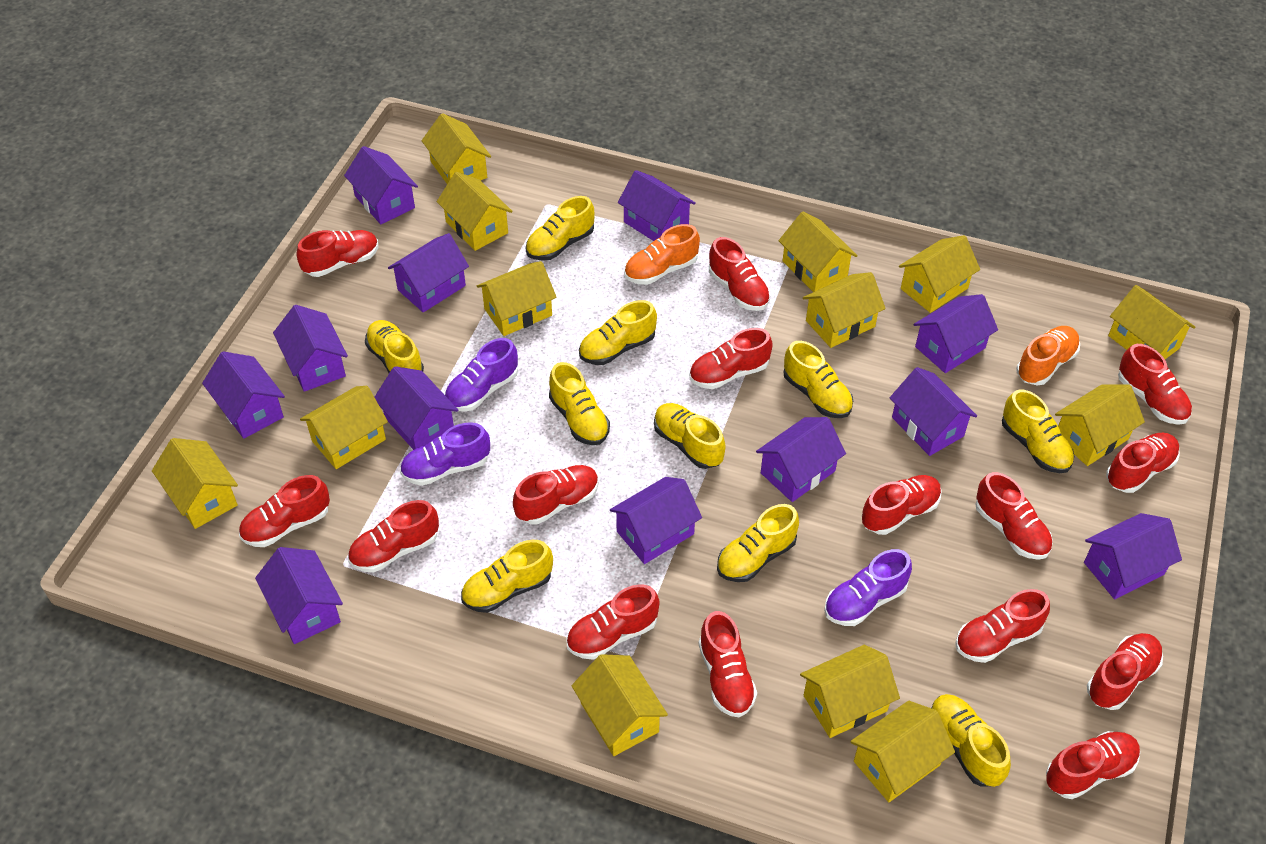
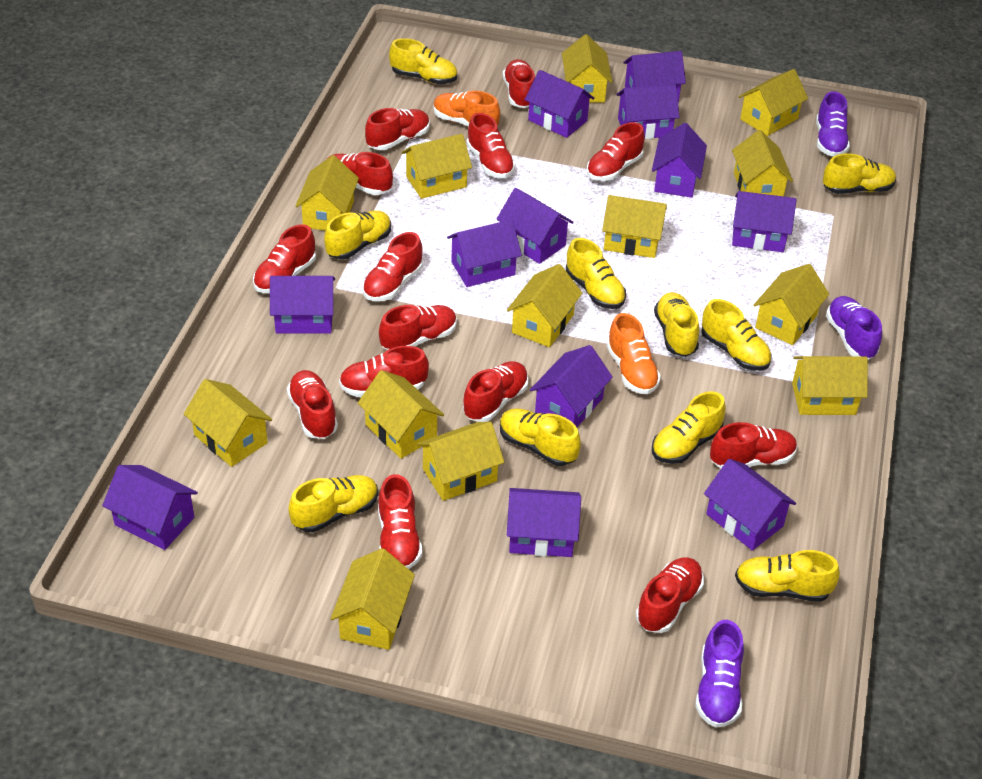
red shoe: [239,475,330,547] [296,230,379,277] [348,500,439,573] [513,465,599,525] [566,584,660,660] [689,328,773,389] [698,611,757,717] [709,237,771,311] [862,475,942,535] [955,589,1050,663] [975,472,1053,560] [1046,731,1140,799] [1087,633,1163,710] [1106,433,1180,493] [1118,344,1192,425] = 15 -> [253,224,316,293] [287,370,338,439] [327,152,393,195] [339,346,429,397] [362,232,423,301] [365,108,430,150] [378,474,422,569] [379,305,457,350] [463,361,529,422] [467,113,516,178] [503,59,535,108] [587,122,645,181] [636,557,704,633] [710,422,797,469] = 14

